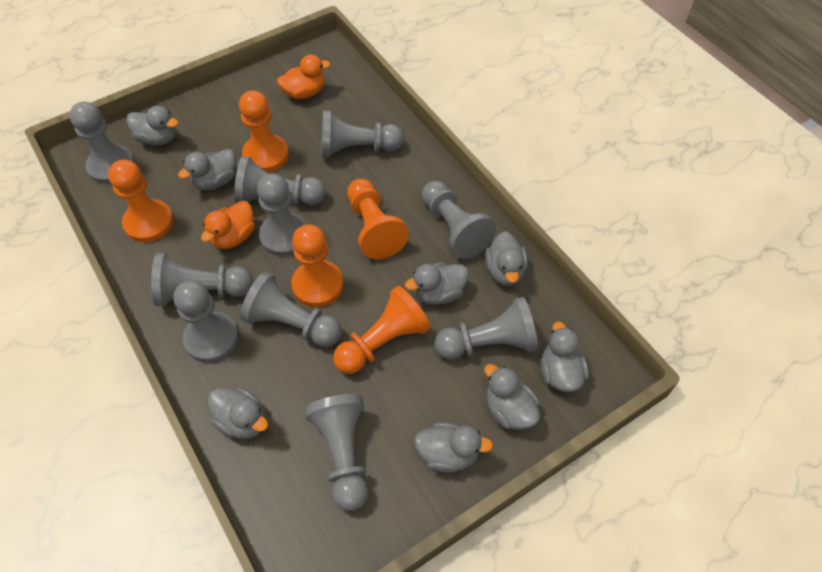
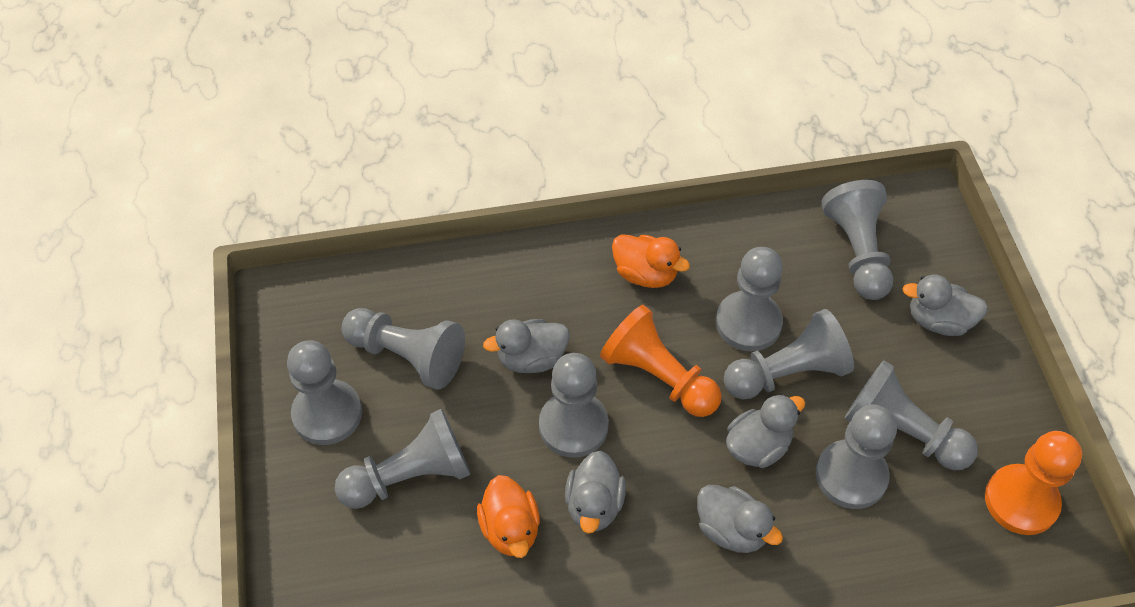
grey duck: [126,106,178,146] [178,149,236,190] [208,387,268,439] [405,262,469,305] [414,422,493,473] [484,364,540,430] [485,231,528,286] [540,321,589,392] = 8 -> [483,319,570,373] [565,451,626,534] [697,485,783,553] [726,394,805,468] [903,274,988,336] = 5
grey pawn: [70,102,135,184] [151,253,253,306] [173,280,239,363] [234,156,326,206] [240,272,342,347] [257,173,307,256] [304,394,368,511] [321,110,404,158] [422,181,496,259] [434,297,538,360] = 10 -> [287,340,362,445] [334,409,471,509] [342,308,465,390] [539,353,609,458] [716,247,783,351] [724,309,854,399] [816,405,897,509] [822,180,893,300] [845,360,978,470] = 9
orange pawn: [108,160,173,242] [239,90,289,172] [291,224,344,307] [333,286,431,374] [347,179,409,259] = 5 -> [600,305,722,417] [985,431,1082,535] = 2

